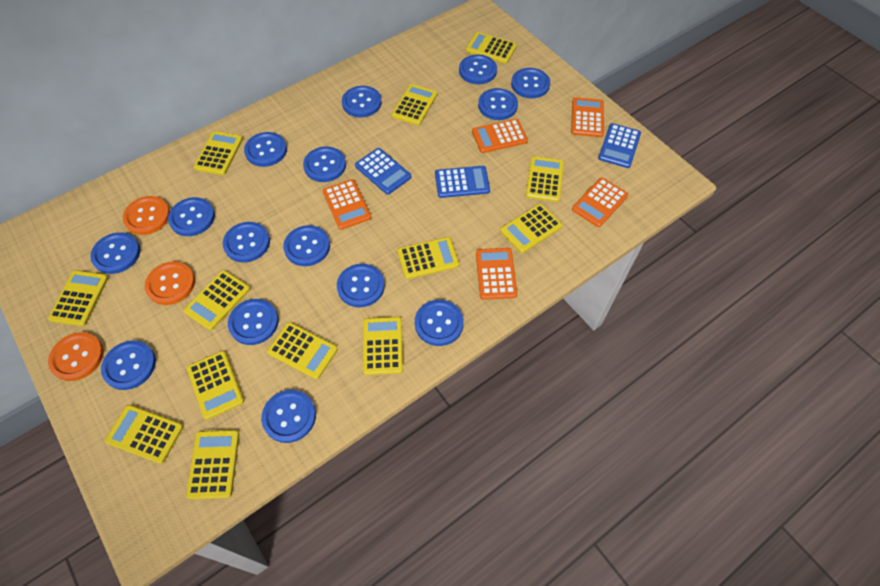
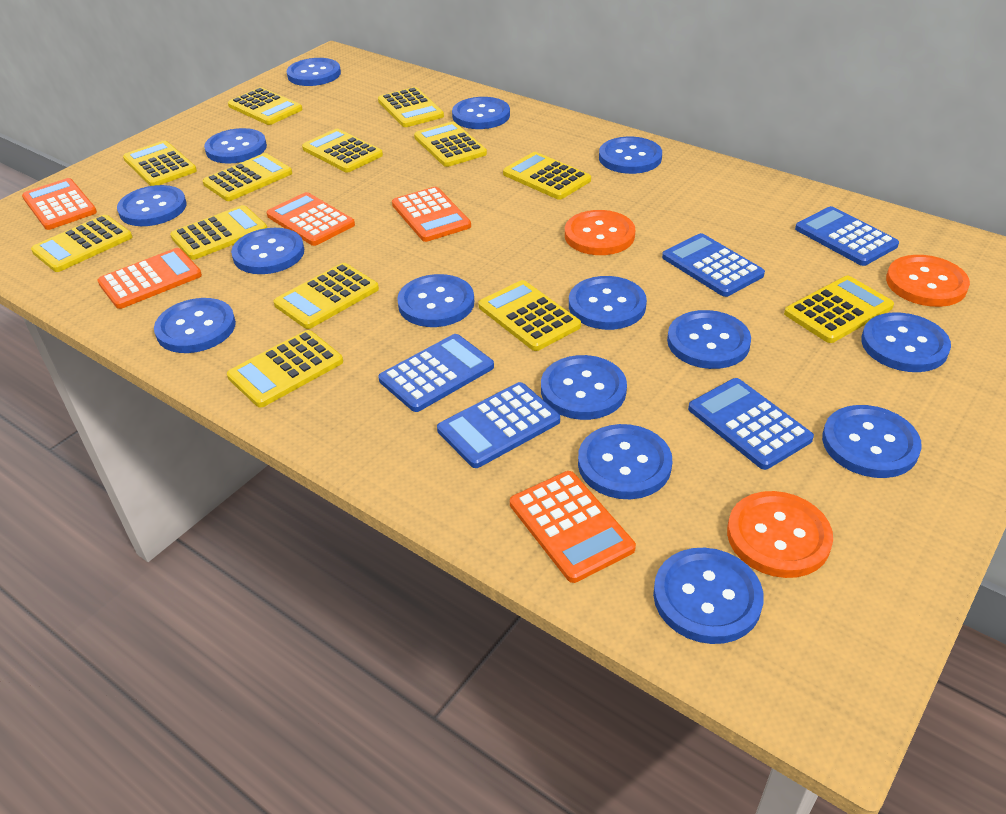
blue calculator: [355,148,411,195] [435,166,490,198] [598,123,641,168] = 3 -> [378,334,494,412] [437,382,560,468] [662,233,765,297] [688,378,814,470] [795,206,899,266] = 5

